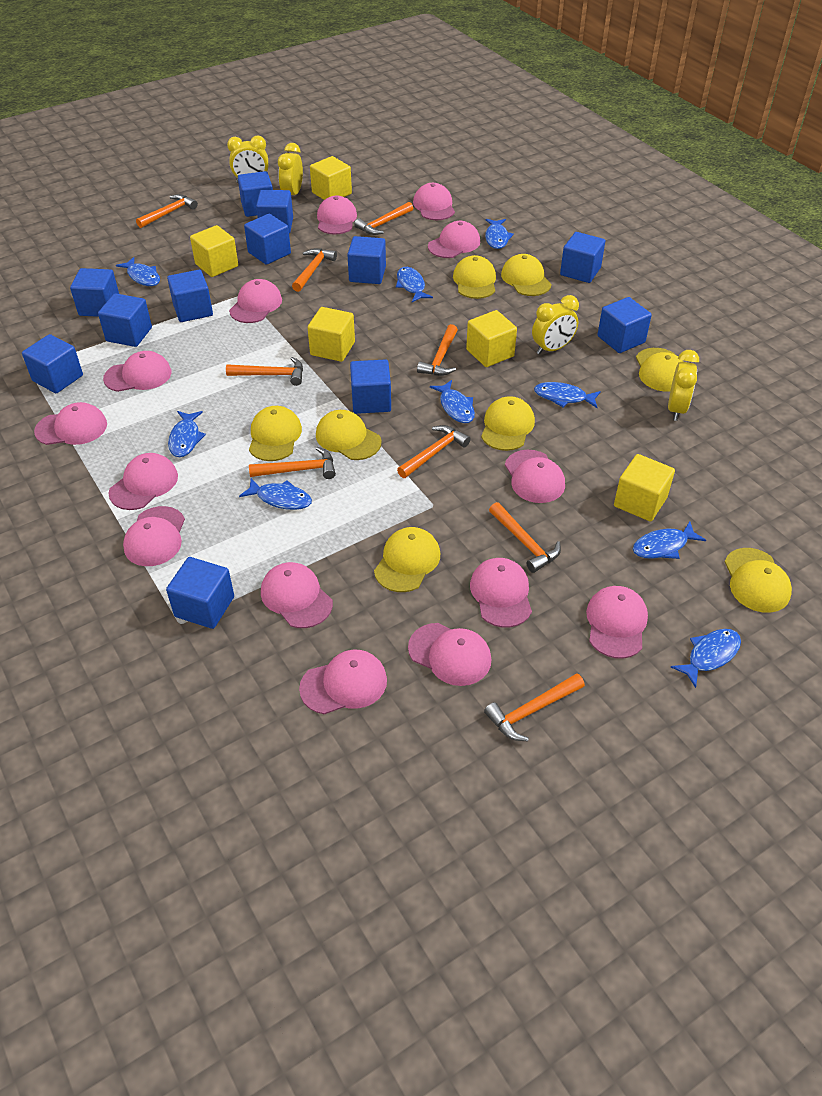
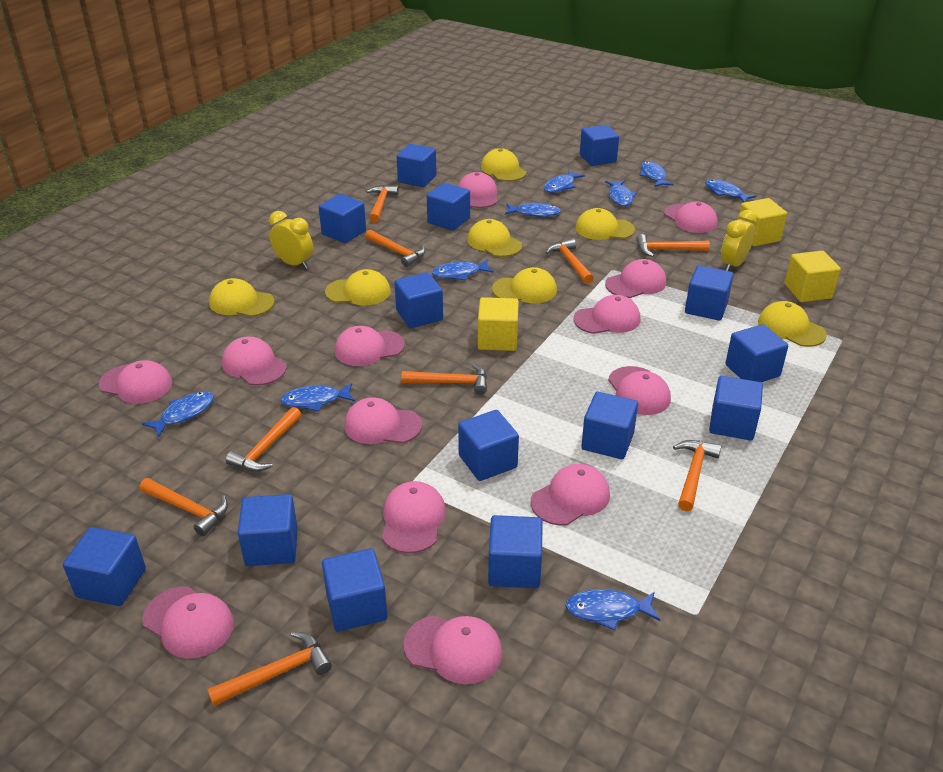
blue cube: [22,334,83,393] [70,268,119,317] [98,293,152,347] [166,557,234,629] [167,270,213,322] [238,171,273,217] [244,214,291,265] [256,190,293,233] [347,236,386,284] [350,359,391,414] [560,232,605,283] [597,297,652,353] = 12 -> [63,527,146,606] [238,494,298,566] [319,194,366,243] [322,548,388,632] [395,272,443,328] [397,144,437,187] [427,183,470,231] [458,410,519,481] [488,515,542,588] [580,125,619,166] [581,392,638,459] [685,265,734,321] [709,376,763,440] [725,324,788,382] = 14
pink cap: [34,402,107,445] [103,351,171,392] [109,453,178,510] [123,506,185,566] [229,279,282,323] [261,562,333,628] [299,650,387,714] [317,196,357,235] [408,623,491,686] [413,183,455,220] [428,221,480,258] [470,558,532,628] [505,450,565,503] [586,586,648,659] = 14 -> [99,360,172,404] [142,587,234,658] [222,337,287,386] [334,326,405,366] [344,398,422,444] [382,481,446,553] [404,616,502,684] [458,172,498,208] [531,464,610,525] [573,295,640,334] [605,259,666,298] [608,366,671,415] [664,202,718,233] = 13
yellow cap: [249,406,302,461] [316,410,381,460] [374,527,440,592] [453,255,496,299] [481,396,535,451] [501,254,552,296] [636,348,683,392] [725,548,792,613] = 8 -> [209,278,274,317] [325,269,391,305] [467,219,522,257] [481,148,526,181] [492,267,557,303] [575,208,635,240] [758,301,827,347] = 7
yellow clock: [227,136,268,183] [278,143,303,195] [532,295,579,355] [668,350,699,421] = 4 -> [269,211,313,269] [721,210,757,271] = 2
yellow cube: [190,225,238,277] [308,307,355,362] [310,156,352,200] [466,310,517,367] [614,454,675,522] = 5 -> [478,297,519,351] [738,198,787,246] [785,251,841,302] = 3

